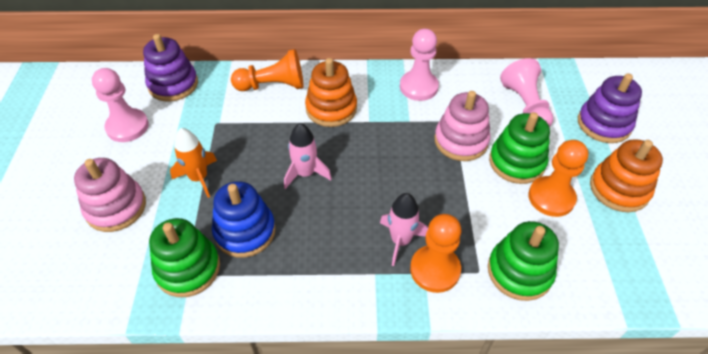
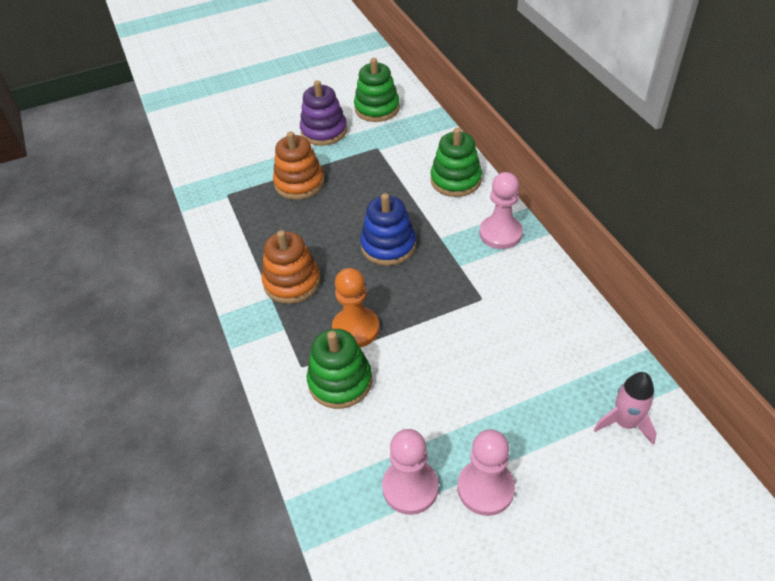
orange pawn: [231,49,304,91] [410,214,461,293] [528,140,588,217] = 3 -> [332,268,380,347] = 1
orange rocket: [170,128,217,198] = 1 -> none = 0
pink rocket: [284,123,332,189] [380,193,428,266] = 2 -> [594,372,657,445] = 1
pink stacking toy: [74,158,146,232] [434,91,491,161] = 2 -> none = 0
purple stacking toy: [143,34,198,102] [578,73,642,143] = 2 -> [300,80,347,146] = 1

